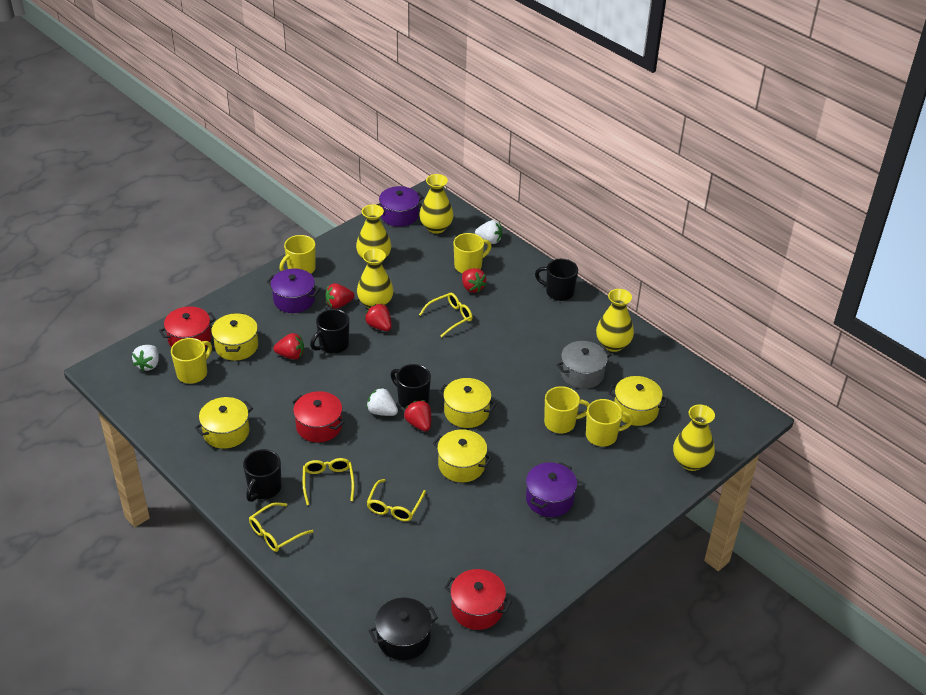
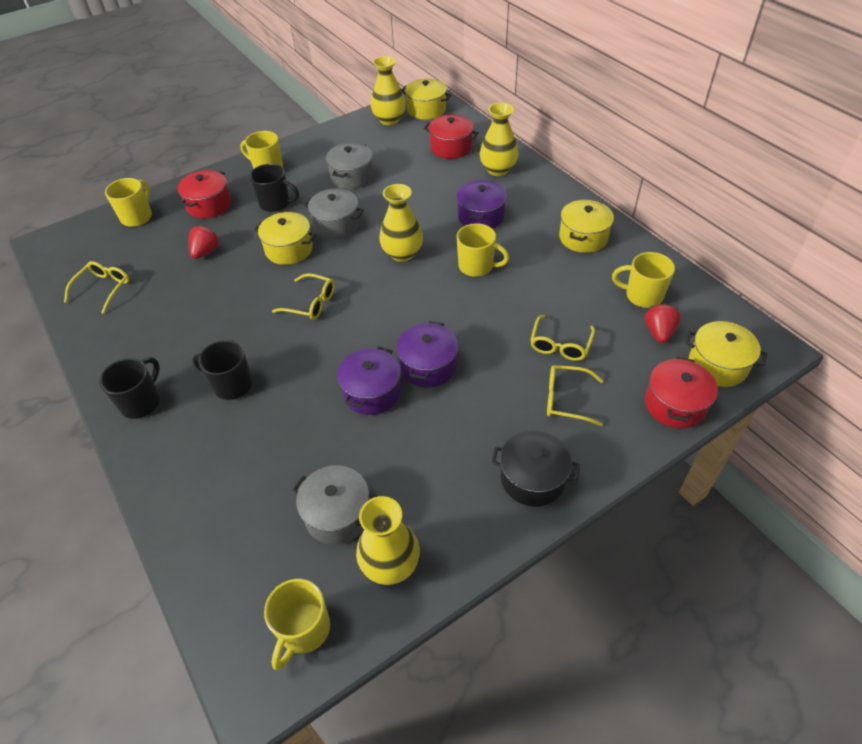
black mug: [243,449,282,502] [310,309,349,354] [391,364,431,408] [535,259,578,301] = 4 -> [99,357,160,419] [192,340,253,400] [249,164,299,212] = 3
grey pot: [557,341,611,389] = 1 -> [292,465,369,545] [304,189,364,239] [326,143,373,189] = 3
red strawberry: [273,333,304,359] [325,283,355,309] [365,304,392,331] [404,400,431,431] [462,268,486,293] = 5 -> [189,225,220,259] [645,303,681,343] = 2
white strawberry: [132,345,159,372] [366,388,398,416] [475,220,502,244] = 3 -> none = 0
yellow pot: [195,397,253,449] [211,313,258,361] [433,429,492,482] [438,378,496,428] [608,376,668,426] = 5 -> [254,212,316,265] [402,79,452,120] [559,200,614,253] [685,321,767,387] = 4
yellow vase: [356,204,391,263] [357,248,393,309] [419,174,453,234] [596,289,634,352] [673,405,715,471] = 5 -> [356,496,420,585] [371,56,406,125] [379,184,423,262] [480,102,519,176] = 4

